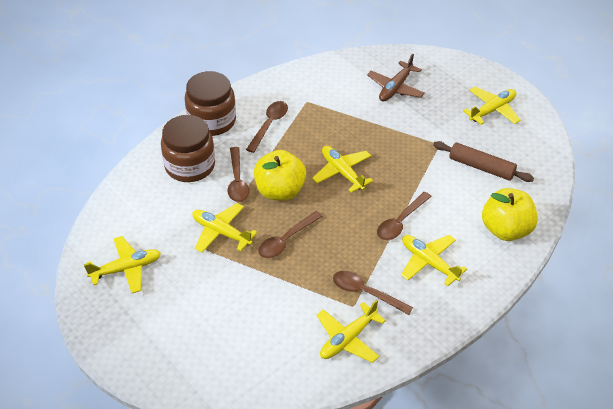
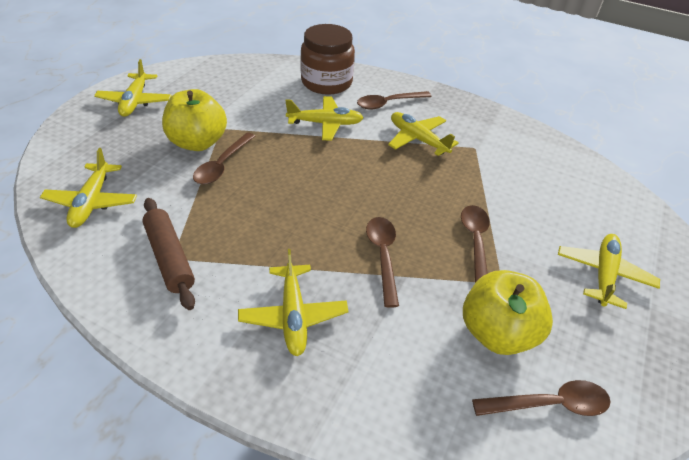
brown jar: [161,115,215,182] [185,71,236,136] = 2 -> [300,24,355,95] = 1
brown plane: [367,54,425,102] = 1 -> none = 0

